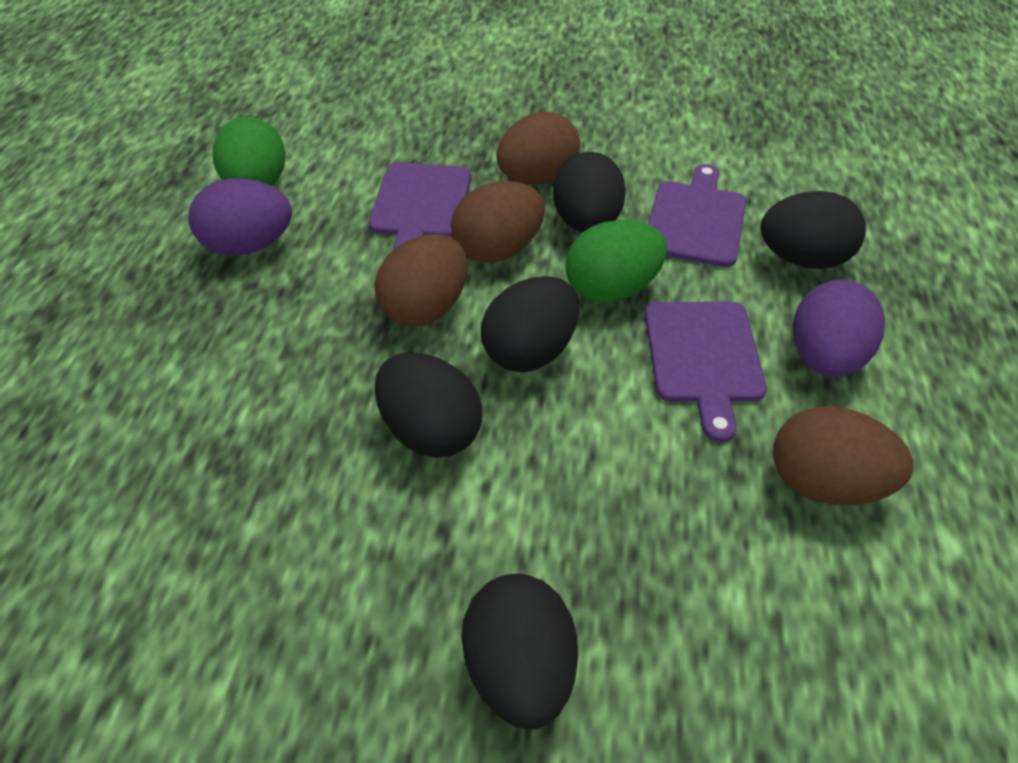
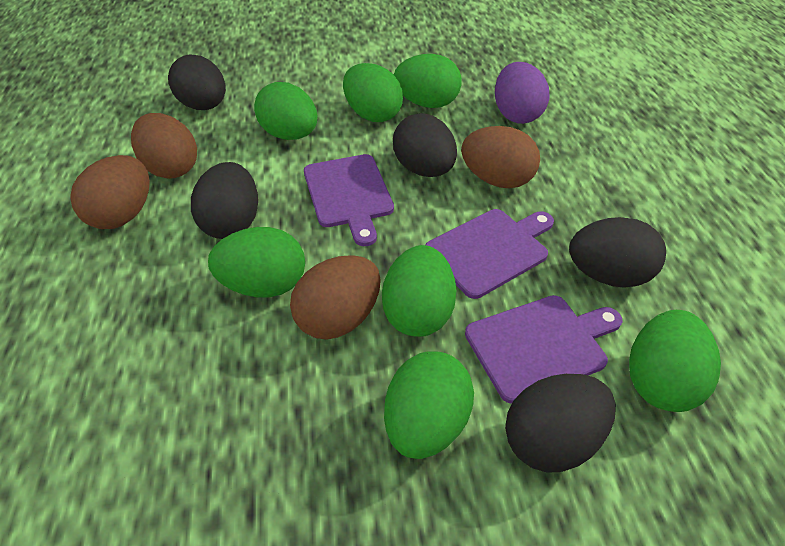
green egg: [213,117,286,186] [566,220,667,303] = 2 -> [208,227,305,297] [254,82,317,140] [343,63,403,122] [382,245,456,337] [384,351,474,459] [394,54,462,108] [629,310,721,412] = 7
purple egg: [188,178,292,256] [793,279,885,377] = 2 -> [495,62,550,124] = 1

